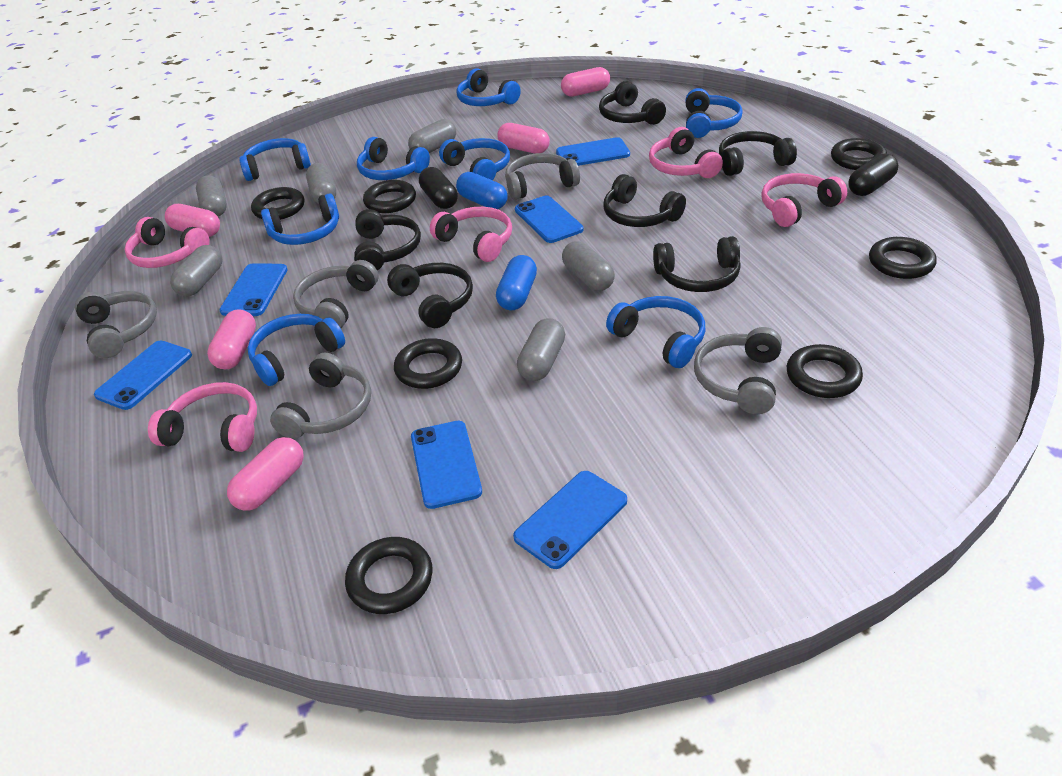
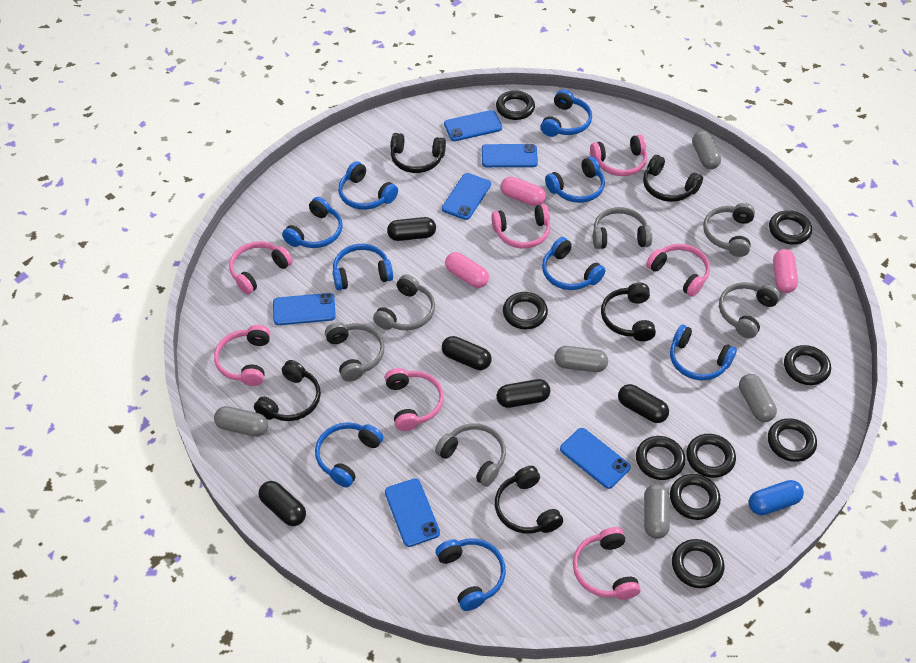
black capsule: [419,167,458,209] [848,153,898,196] = 2 -> [259,481,306,526] [387,217,436,241] [442,336,491,370] [497,379,550,408] [618,384,669,423] = 5
black headphones: [354,209,421,270] [387,263,473,328] [599,81,666,125] [604,174,686,227] [653,236,741,292] [719,131,797,176] = 6 -> [254,360,321,421] [391,133,446,173] [495,466,563,533] [601,282,656,341] [643,155,703,202] = 5
black ring: [251,187,304,220] [345,537,433,614] [363,180,416,213] [394,338,462,389] [787,344,863,398] [831,138,887,170] [869,237,936,279] = 7 -> [496,90,535,120] [503,292,548,329] [636,436,685,480] [670,474,721,520] [672,539,724,588] [686,434,736,478] [768,418,817,462] [769,210,812,245] [784,345,831,385] = 9
blue capsule: [456,172,507,209] [496,255,537,310] = 2 -> [749,480,804,515] = 1
blue headphones: [239,138,311,181] [247,314,345,386] [261,193,339,245] [357,137,430,180] [439,138,510,180] [456,68,521,106] [606,296,705,368] [685,88,743,138] = 8 -> [282,197,343,248] [315,422,383,487] [333,244,393,290] [338,161,398,210] [435,538,506,611] [541,90,592,137] [542,237,605,290] [545,156,605,203] [670,325,737,380] = 9
grey capsule: [170,245,222,296] [196,175,227,216] [306,163,336,204] [408,119,456,153] [517,318,565,381] [562,241,615,291] = 6 -> [214,406,268,437] [555,346,608,372] [644,484,670,539] [692,131,721,169] [739,374,777,422] = 5
grey headphones: [75,291,157,358] [270,353,371,439] [293,260,379,328] [505,153,580,200] [694,327,782,414] = 5 -> [325,322,384,382] [373,274,435,330] [435,424,506,487] [593,207,652,249] [703,203,755,257] [719,282,780,338] = 6
pink capsule: [165,204,220,237] [207,309,256,369] [227,437,304,511] [497,123,550,154] [561,67,610,97] = 5 -> [445,252,489,288] [501,177,546,206] [773,249,798,293] = 3
pink headphones: [125,217,210,268] [148,382,257,452] [430,207,512,262] [649,127,723,178] [761,173,847,227] = 5 -> [214,325,270,386] [229,241,293,294] [385,368,444,431] [491,204,550,249] [573,527,640,600] [590,135,647,176] [646,244,710,297] = 7

